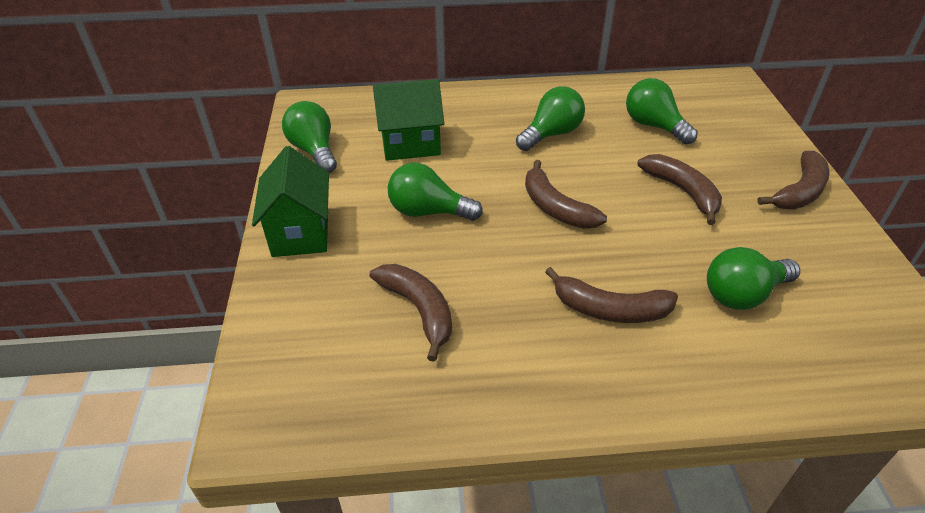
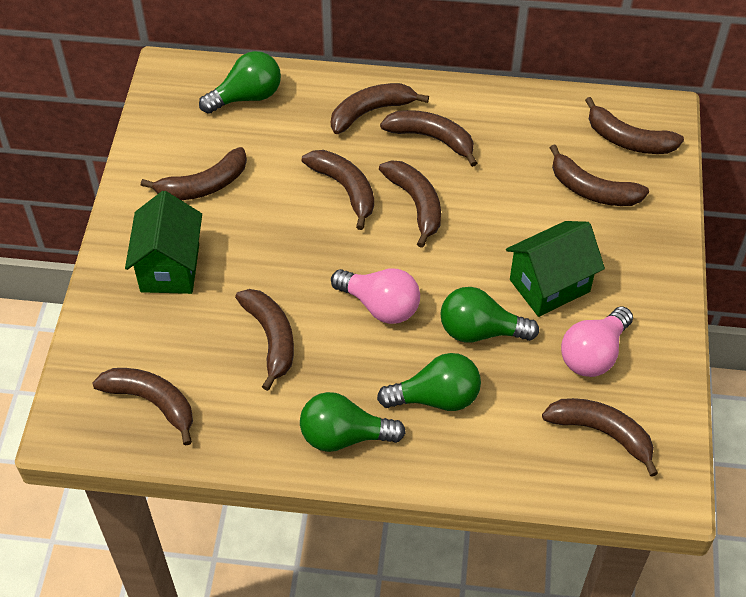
brown banana: [370,264,452,362] [525,160,607,229] [545,267,678,323] [637,154,722,225] [757,151,830,209] = 5 -> [92,368,193,445] [141,147,247,200] [235,289,294,391] [302,150,374,230] [331,83,429,134] [379,160,441,248] [380,110,477,167] [542,398,658,477] [550,145,649,206] [585,97,684,154] = 10
green light bulb: [282,101,337,173] [388,163,483,221] [516,86,585,151] [626,78,698,144] [707,247,800,310] = 5 -> [199,51,281,114] [300,392,406,452] [377,353,481,411] [440,287,539,342] = 4
pink light bulb: none = 0 -> [331,269,420,324] [561,306,633,377] = 2

